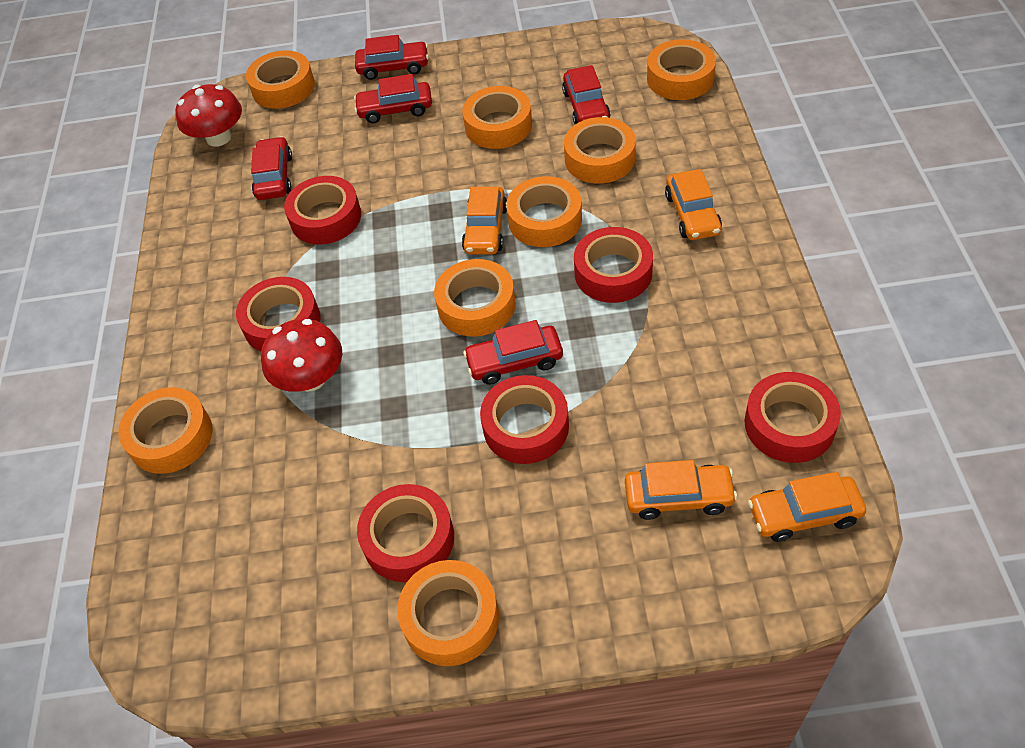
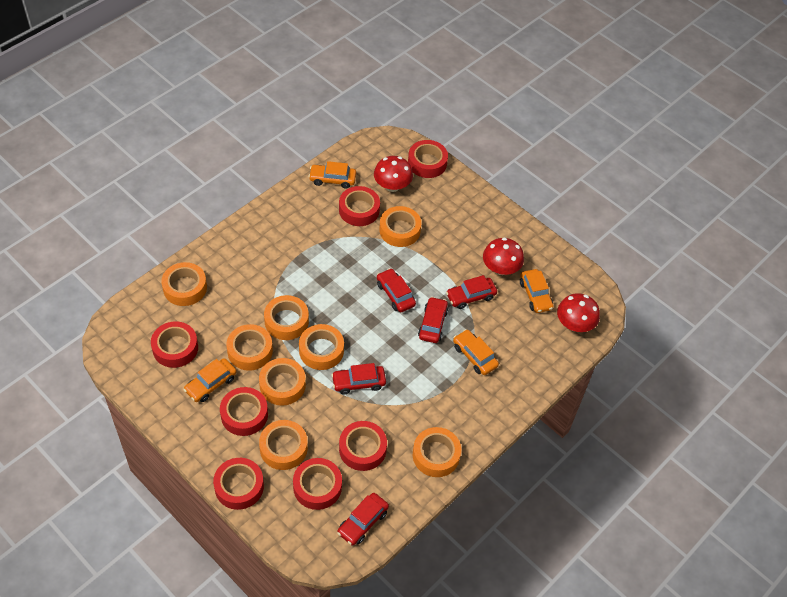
red mushroom: [175,84,242,147] [261,319,342,392] = 2 -> [374,156,413,192] [483,237,524,275] [557,293,600,332] = 3
red tape: [236,277,321,352] [284,176,361,245] [357,484,454,582] [480,375,569,464] [574,227,653,303] [744,372,841,463] = 6 -> [151,321,198,368] [213,458,264,510] [220,387,268,436] [293,458,342,510] [339,186,380,226] [339,421,387,471] [408,140,448,178] = 7

